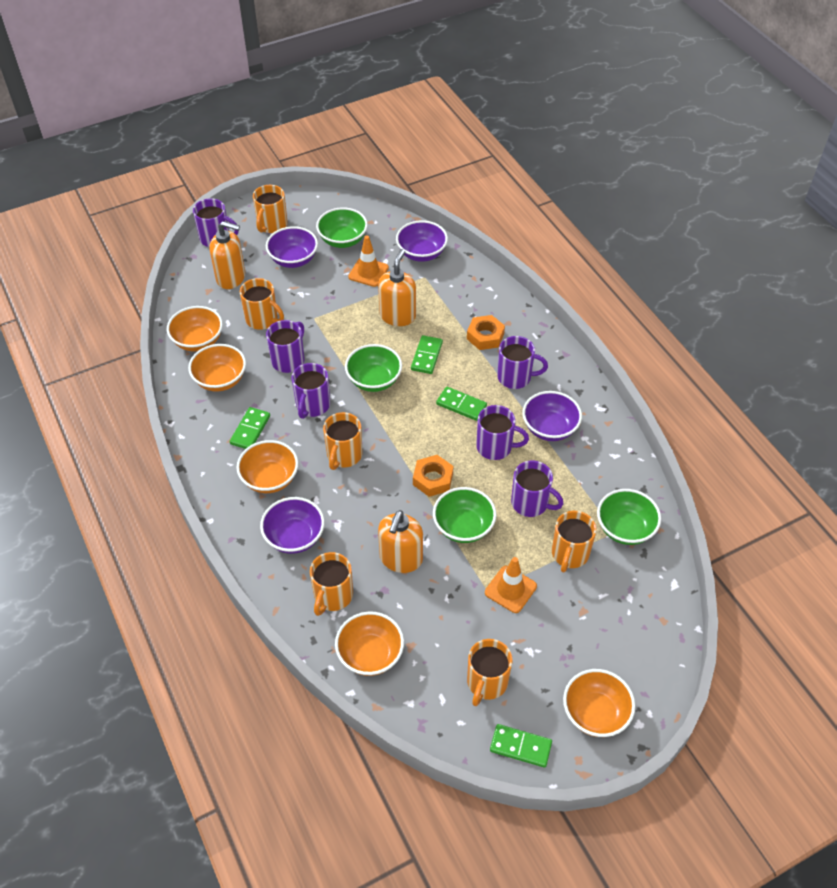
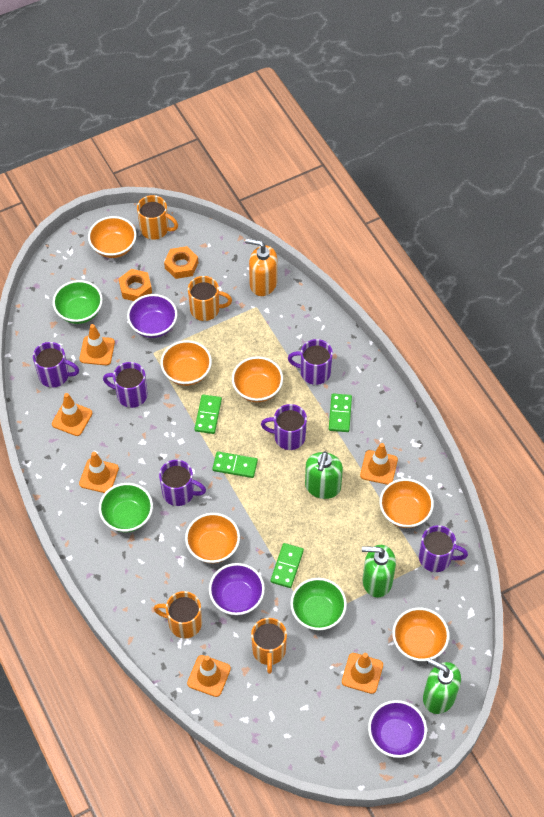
green bowl: [316,207,368,248] [345,344,402,392] [433,487,497,543] [597,489,661,545] = 4 -> [53,280,103,324] [99,483,153,532] [290,578,347,630] = 3
green soap dispenser: none = 0 -> [305,451,343,499] [362,545,396,597] [423,658,461,714] = 3
orange bowl: [167,306,223,352] [188,344,246,392] [236,440,299,493] [335,612,404,676] [563,669,635,737] = 5 -> [88,216,137,258] [161,340,212,386] [185,513,240,563] [232,356,283,402] [379,478,434,528] [392,607,449,661] = 6
orange mug: [240,278,284,330] [253,185,288,233] [310,552,353,616] [323,412,362,470] [467,639,513,706] [552,511,597,573] = 6 -> [137,195,178,240] [154,591,202,638] [188,276,232,321] [251,618,287,674] = 4
orange soap dispenser: [209,221,245,289] [378,249,416,326] [378,510,423,573] = 3 -> [245,239,277,296] = 1
orange traffic cone: [348,235,389,287] [485,557,537,613] = 2 -> [52,393,93,436] [79,451,119,493] [80,324,115,365] [187,655,231,697] [342,653,383,694] [360,443,398,485] = 6
purple bowl: [260,497,325,554] [266,226,318,268] [396,220,448,262] [522,391,582,441] = 4 -> [127,294,177,338] [209,563,265,615] [368,700,427,758] = 3

